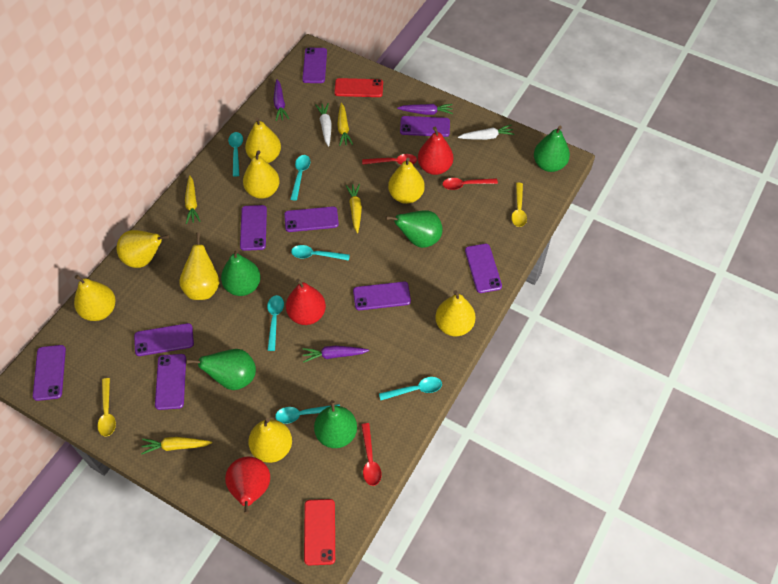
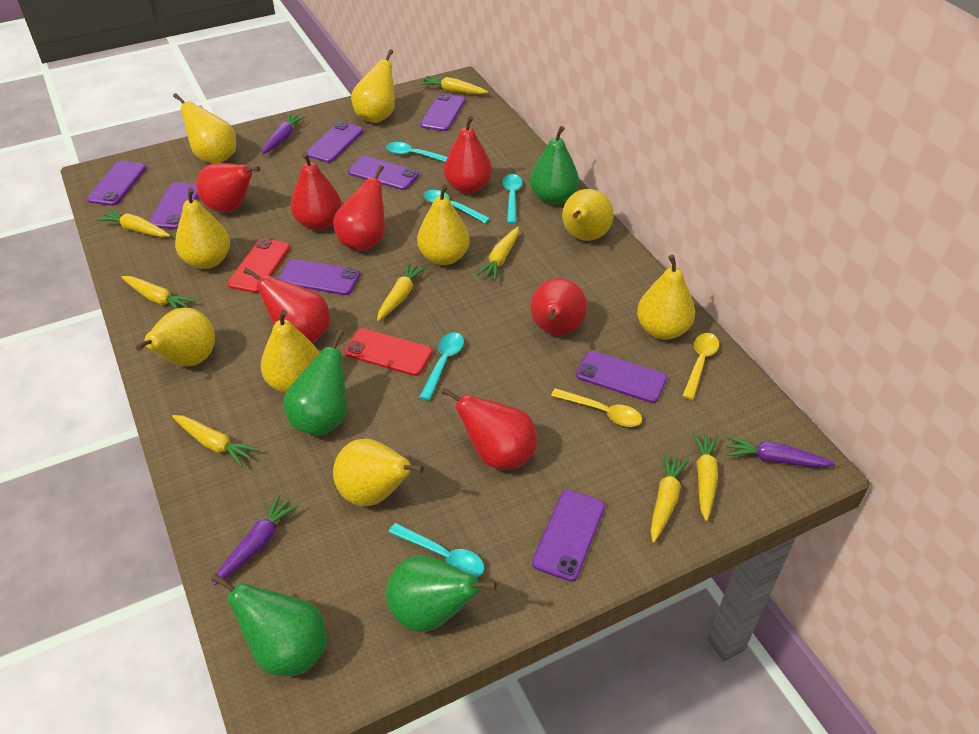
green pear: [187,349,256,390] [221,248,261,296] [314,400,357,448] [386,210,443,248] [534,126,570,172] = 5 -> [211,573,327,676] [284,330,347,436] [386,555,497,632] [530,126,579,204] = 4
purple phone: [33,345,66,401] [134,323,194,356] [155,354,186,410] [240,205,267,251] [284,206,339,232] [302,48,327,83] [353,282,411,310] [400,116,450,137] [465,244,502,293] = 9 -> [87,161,146,206] [149,182,198,229] [278,259,360,295] [306,121,363,163] [348,156,419,190] [420,93,465,131] [532,490,605,582] [576,351,667,403] = 8
red pear: [225,457,270,514] [286,279,326,325] [418,127,453,175] = 3 -> [196,163,260,212] [244,268,330,343] [290,152,342,230] [333,165,385,251] [441,388,537,470] [444,116,492,194] [530,278,587,335] = 7
red spoon: [361,423,382,486] [362,154,417,165] [443,178,498,190] = 3 -> none = 0
turquoise spoon: [228,132,243,177] [267,295,284,351] [275,404,340,424] [290,155,310,201] [291,245,350,261] [379,377,442,401] = 6 -> [386,142,447,162] [389,523,484,577] [420,332,464,400] [424,190,490,224] [502,174,523,224] = 5
white carrot: [316,103,332,147] [458,125,515,140] = 2 -> none = 0
yellow carrot: [141,437,212,455] [185,175,201,224] [337,103,353,146] [346,184,362,233] = 4 -> [97,209,170,237] [121,276,195,309] [172,415,258,467] [377,262,427,321] [421,76,488,94] [476,227,519,281] [650,453,689,543] [693,432,718,521] = 8
yellow pear: [74,275,116,321] [116,230,169,268] [179,232,219,300] [243,150,280,199] [245,117,281,163] [248,418,292,463] [388,158,425,204] [435,290,476,336] = 8 -> [136,308,215,366] [173,93,236,164] [175,188,230,269] [261,310,320,393] [333,439,424,506] [351,49,395,123] [417,184,470,265] [562,189,614,241] [637,255,695,340] = 9

